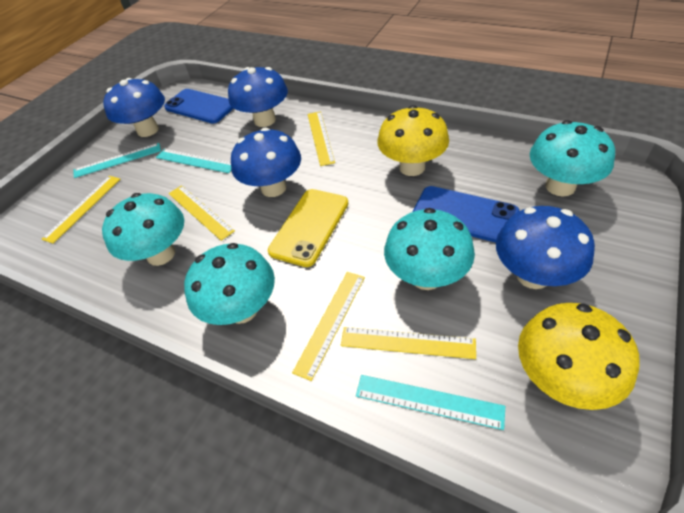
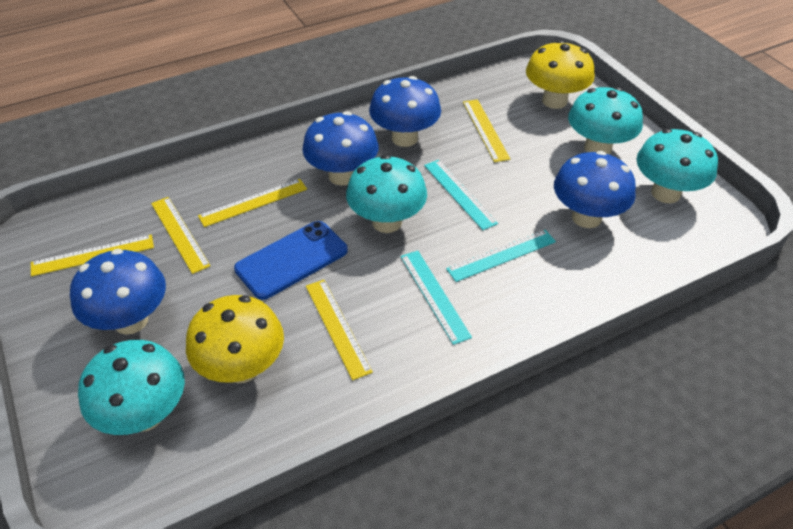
blue phone: [164,89,234,123] [413,186,519,243] = 2 -> [234,221,348,300] = 1
yellow phone: [268,189,349,267] = 1 -> none = 0

